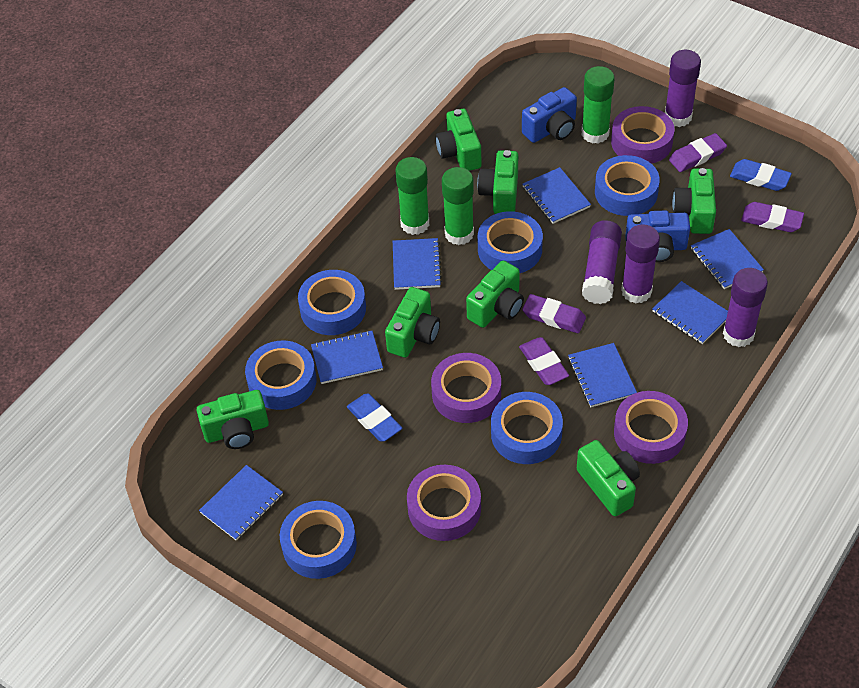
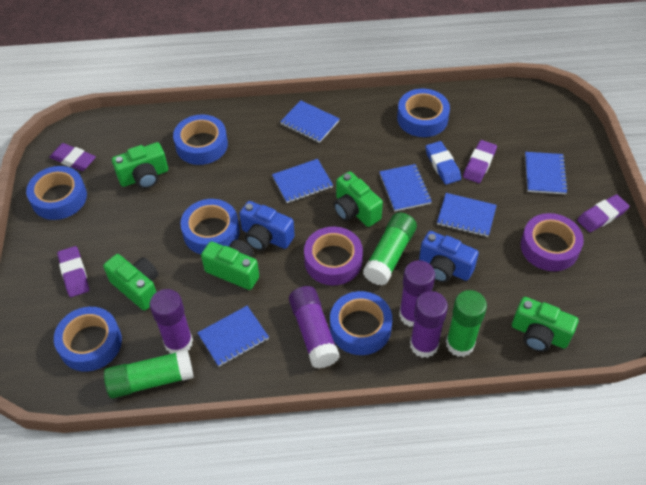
blue eraser: [347,393,402,442] [730,159,792,191] = 2 -> [425,141,461,185] = 1
blue notebook: [199,465,283,541] [311,330,383,384] [393,238,442,290] [523,167,591,224] [568,343,637,407] [652,281,728,344] [691,229,764,289] = 7 -> [197,306,269,367] [272,159,333,203] [280,100,340,143] [379,164,432,212] [437,193,497,237] [525,152,568,194] = 6
green camera: [197,390,269,449] [385,287,440,358] [436,109,481,171] [466,260,524,328] [477,150,518,214] [577,440,640,516] [672,168,716,234] = 7 -> [103,254,158,311] [112,142,168,189] [201,240,259,290] [334,171,383,227] [512,297,578,352] = 5
purple tape: [407,465,481,541] [431,353,501,423] [611,106,674,164] [614,391,688,464] = 4 -> [304,227,363,285] [521,213,584,271] = 2

